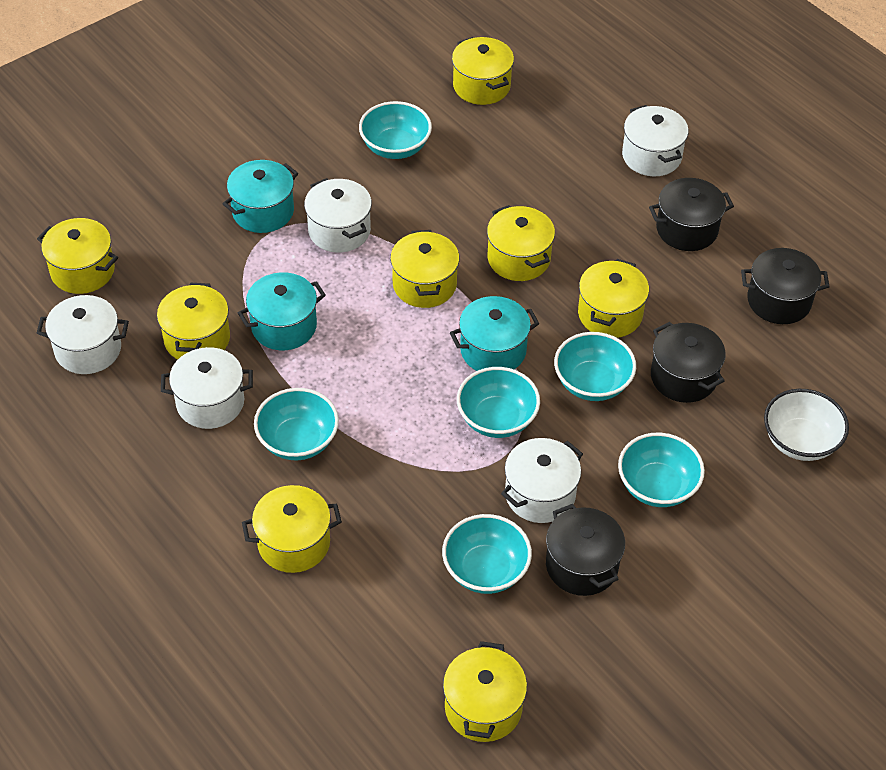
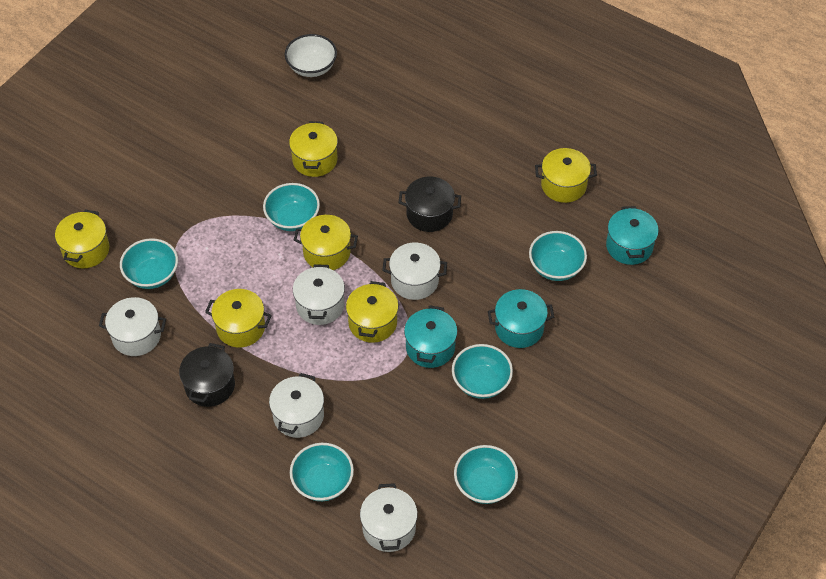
black pot: [546,504,625,596] [649,178,734,251] [651,322,725,403] [741,248,830,324] = 4 -> [179,343,235,407] [398,177,461,232] = 2
yellow pot: [37,218,118,294] [157,283,230,359] [242,485,342,573] [390,230,460,308] [443,641,527,742] [452,37,514,105] [487,205,555,281] [578,259,649,338] = 8 -> [55,209,109,268] [205,289,272,347] [289,121,338,177] [293,215,358,270] [346,281,399,343] [535,148,597,203] = 6

